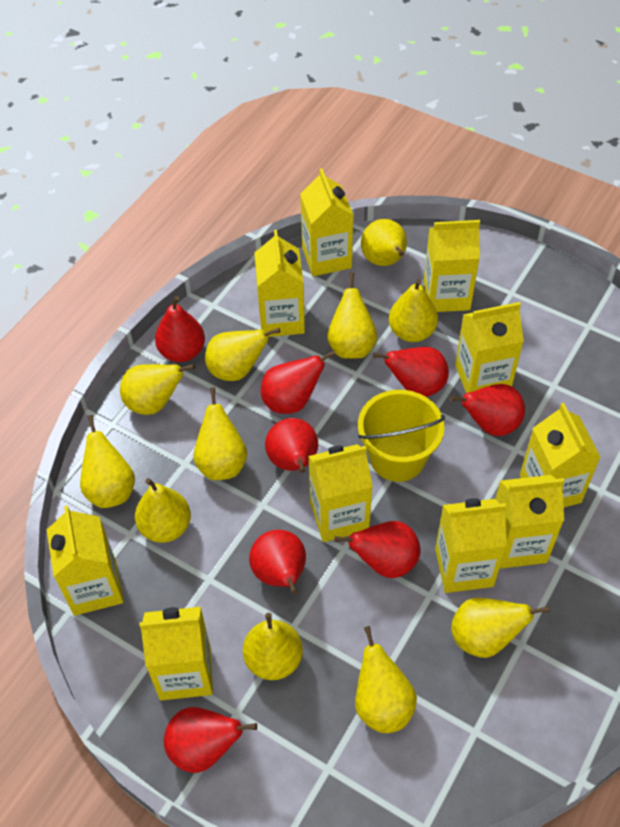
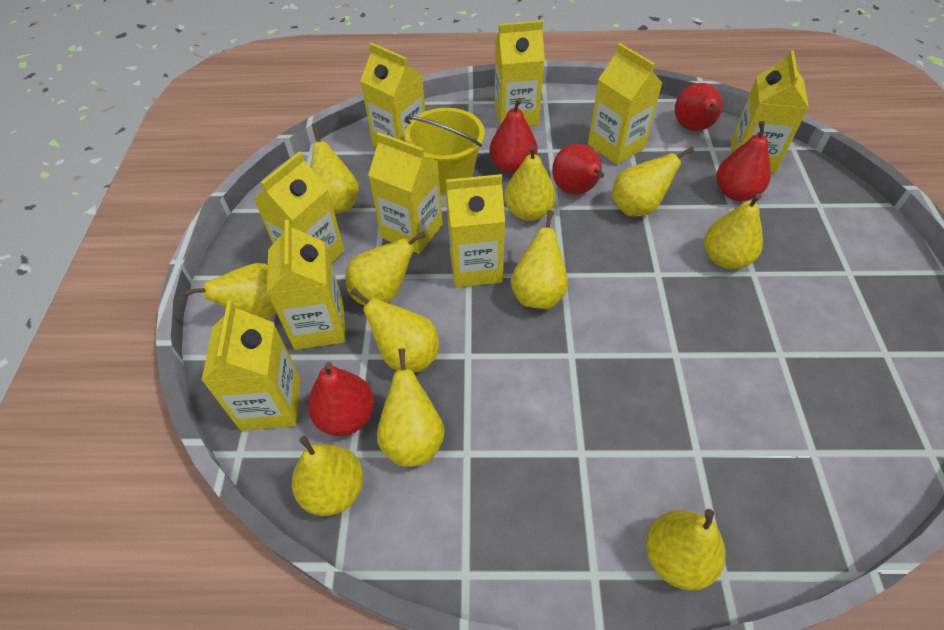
red pear: [155,296,205,362] [164,707,257,773] [249,530,306,594] [261,351,336,414] [265,418,318,473] [335,521,421,578] [372,347,449,397] [450,384,525,436] = 8 -> [308,362,374,436] [490,98,538,174] [552,144,604,194] [675,83,723,131] [716,121,771,201] = 5
yellow carton: [47,506,124,616] [139,607,213,700] [254,230,305,337] [300,168,354,276] [308,444,373,542] [424,220,480,312] [435,498,507,593] [455,302,524,393] [496,475,564,569] [520,403,601,507] = 10 -> [202,300,301,431] [254,151,345,264] [267,219,346,350] [360,43,425,147] [368,132,443,254] [446,174,505,288] [495,20,545,126] [588,43,662,165] [731,50,809,173] = 9

